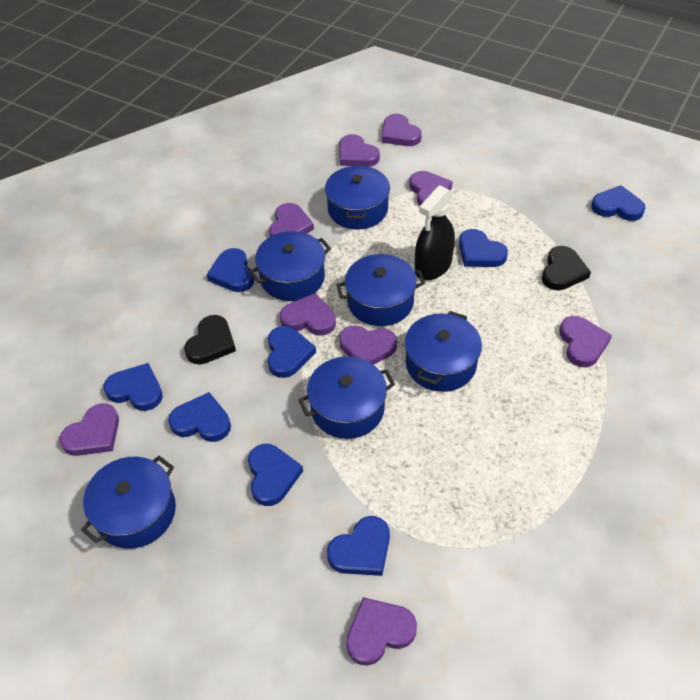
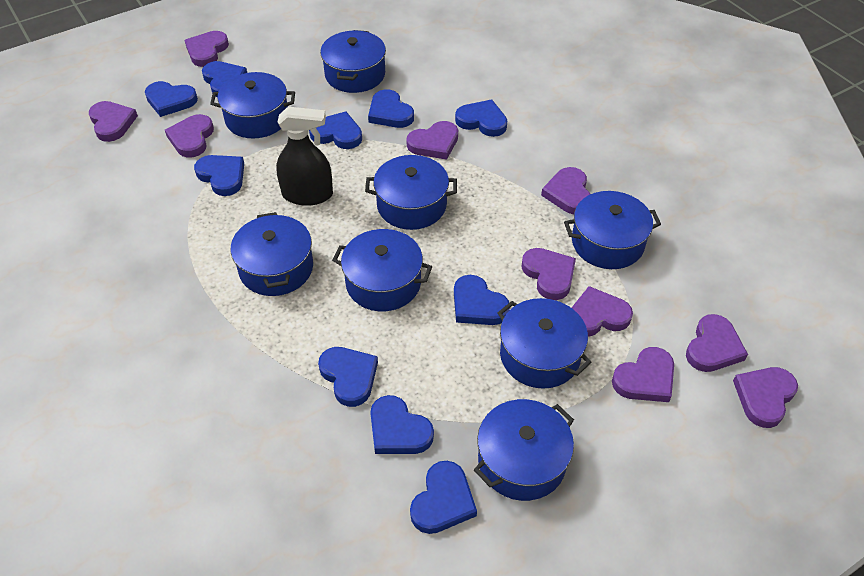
black heart: [184,315,236,364] [542,246,591,290] = 2 -> none = 0
blue heart: [104,363,163,411] [168,392,231,442] [207,248,254,292] [248,444,303,506] [268,326,316,378] [327,516,390,576] [459,229,508,267] [591,185,646,221] = 8 -> [145,81,198,117] [194,155,244,196] [202,61,247,97] [309,111,362,149] [318,347,378,407] [368,89,414,128] [370,395,434,454] [410,461,477,534] [454,275,510,325] [455,100,507,137] = 10
blue pot: [81,456,176,549] [249,231,331,301] [298,356,395,439] [325,165,390,230] [336,254,425,326] [405,311,482,392] = 6 -> [210,72,295,139] [231,212,313,296] [320,30,386,93] [332,229,432,311] [365,155,457,230] [474,399,574,501] [497,298,592,389] [564,191,661,269] = 8
purple heart: [60,403,119,456] [269,203,314,237] [280,293,336,336] [339,134,380,167] [339,325,397,365] [346,597,417,666] [382,114,422,146] [409,171,453,206] [559,316,612,367] = 9 -> [89,101,138,142] [165,114,214,158] [184,31,229,67] [407,121,458,160] [522,248,576,300] [541,167,590,214] [572,286,633,337] [612,347,674,402] [686,314,748,372] [733,367,798,428] = 10

